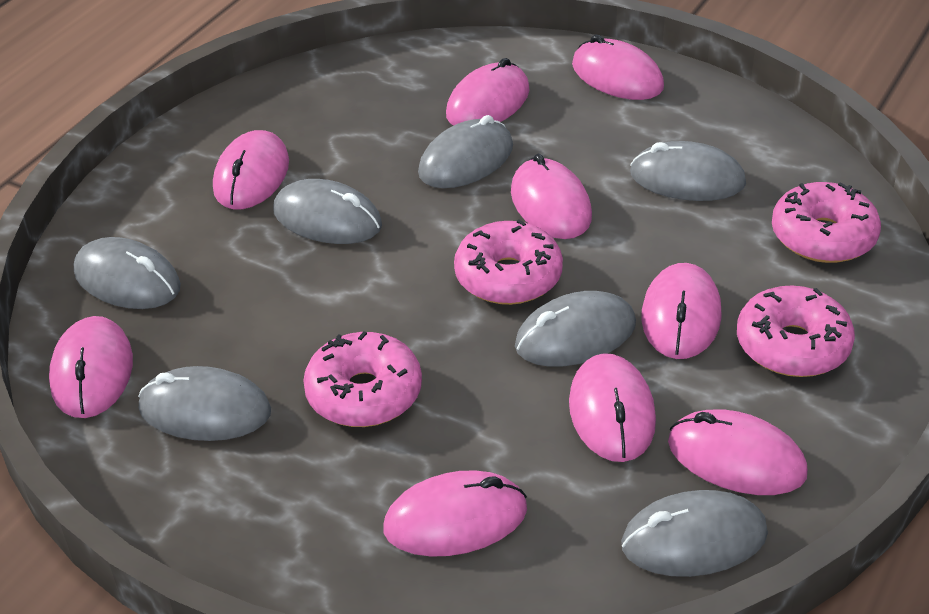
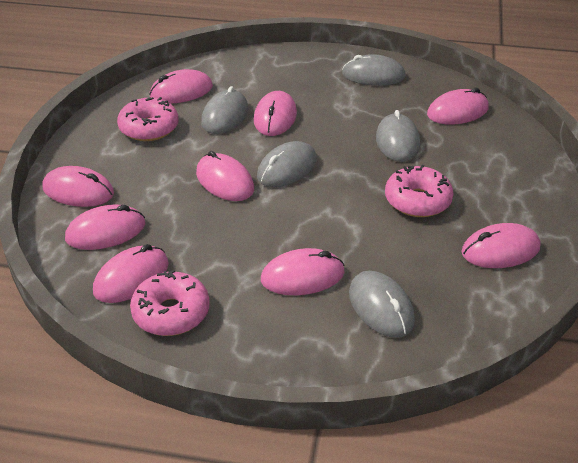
grey mouse: [74,237,181,309] [138,366,271,441] [273,179,382,244] [418,115,513,188] [515,291,636,367] [621,490,768,577] [630,141,746,201] = 7 -> [201,86,248,134] [257,141,317,187] [342,54,406,86] [349,271,415,338] [376,110,420,162] = 5
pink donut: [303,331,422,427] [454,220,563,305] [737,285,855,377] [772,182,881,263] = 4 -> [117,97,179,141] [130,270,210,336] [385,165,453,217] = 3

